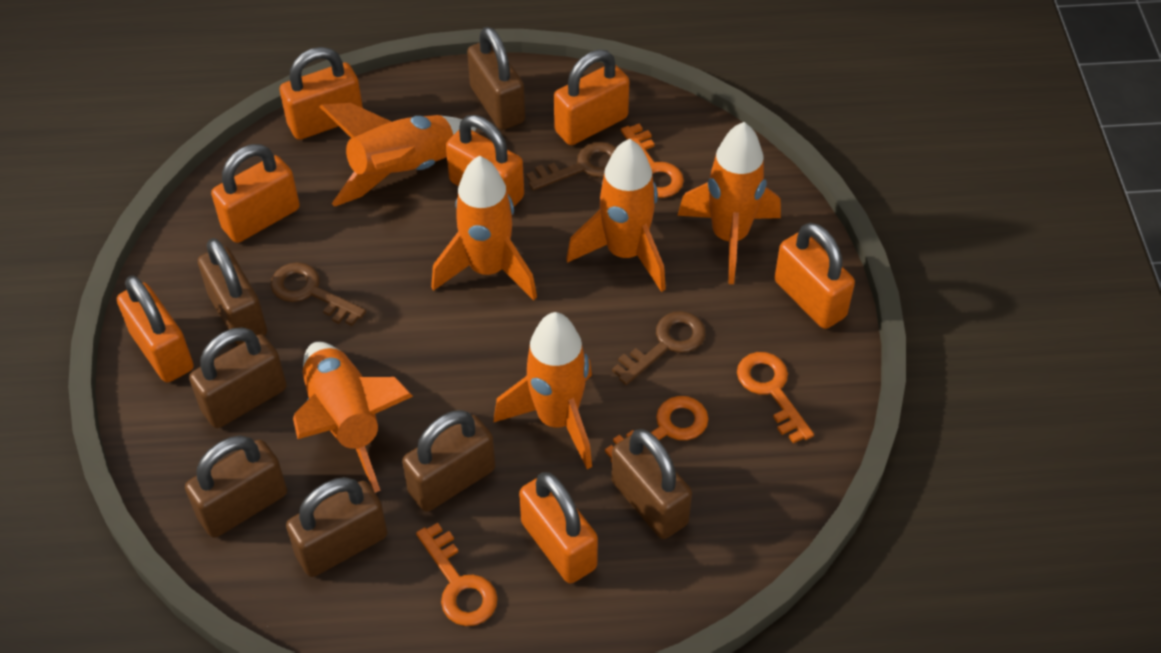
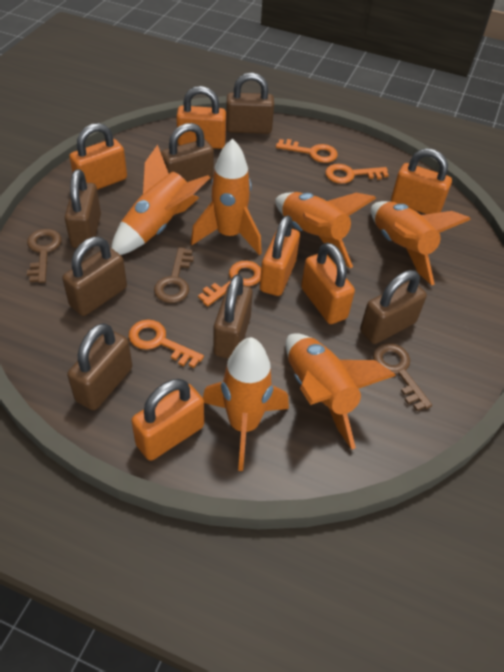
orange padlock: [117,275,194,382] [211,144,300,243] [280,47,363,140] [446,115,524,206] [519,472,598,584] [554,50,629,145] [774,223,855,329] = 7 -> [69,123,127,190] [131,379,204,461] [176,86,226,149] [260,215,300,296] [301,243,355,324] [391,148,452,214] = 6

